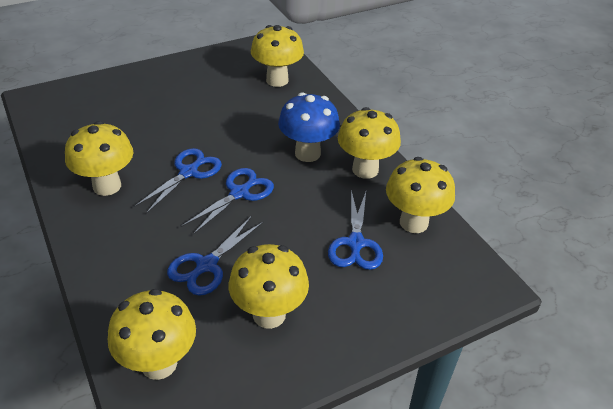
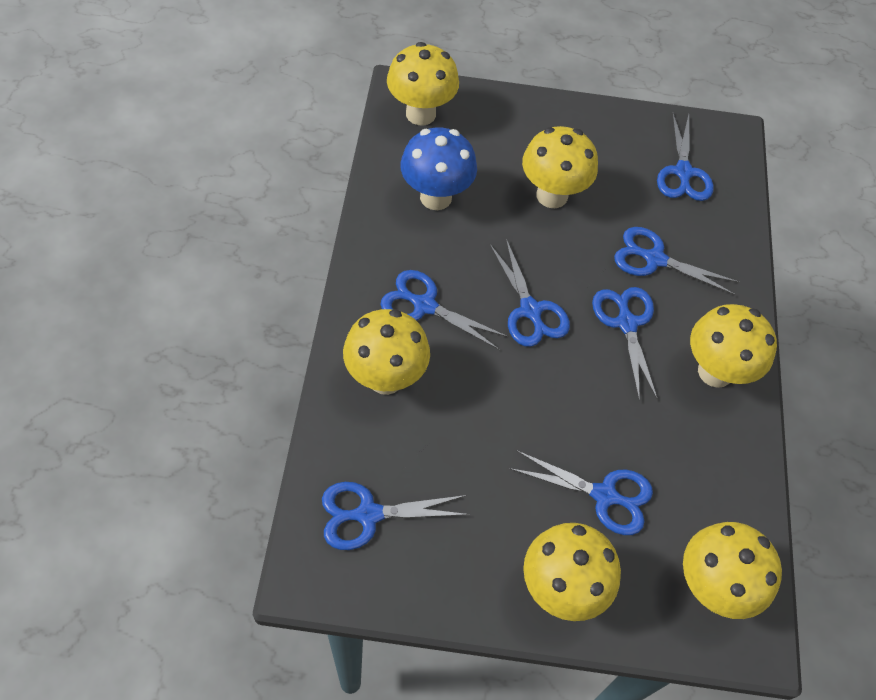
blue scissors: [134,148,222,214] [167,216,264,296] [181,168,274,235] [328,190,383,270] = 4 -> [322,482,470,550] [380,270,508,350] [489,239,570,347] [509,450,653,535] [592,287,658,401] [614,227,739,295] [657,112,714,201] = 7

